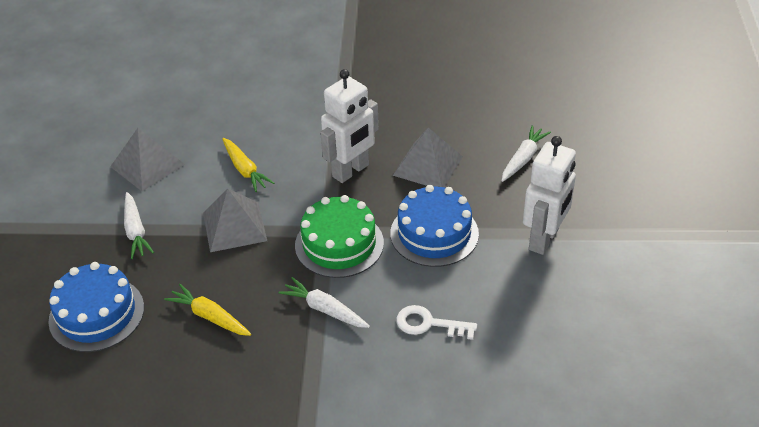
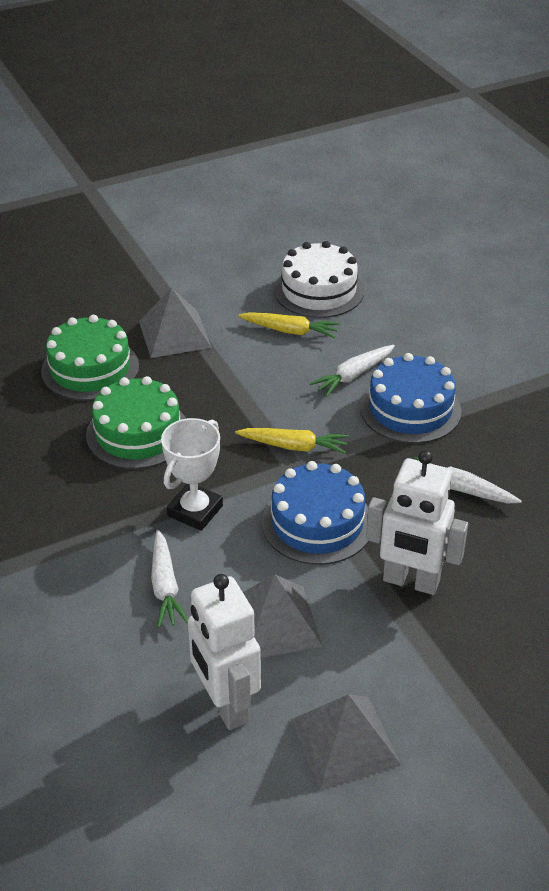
green cake: [295,195,384,278] = 1 -> [41,315,139,400] [86,376,186,469] = 2
white cake: none = 0 -> [274,241,364,318] = 1
white key: [396,305,477,340] = 1 -> none = 0
white trophy: none = 0 -> [161,418,223,531] = 1

